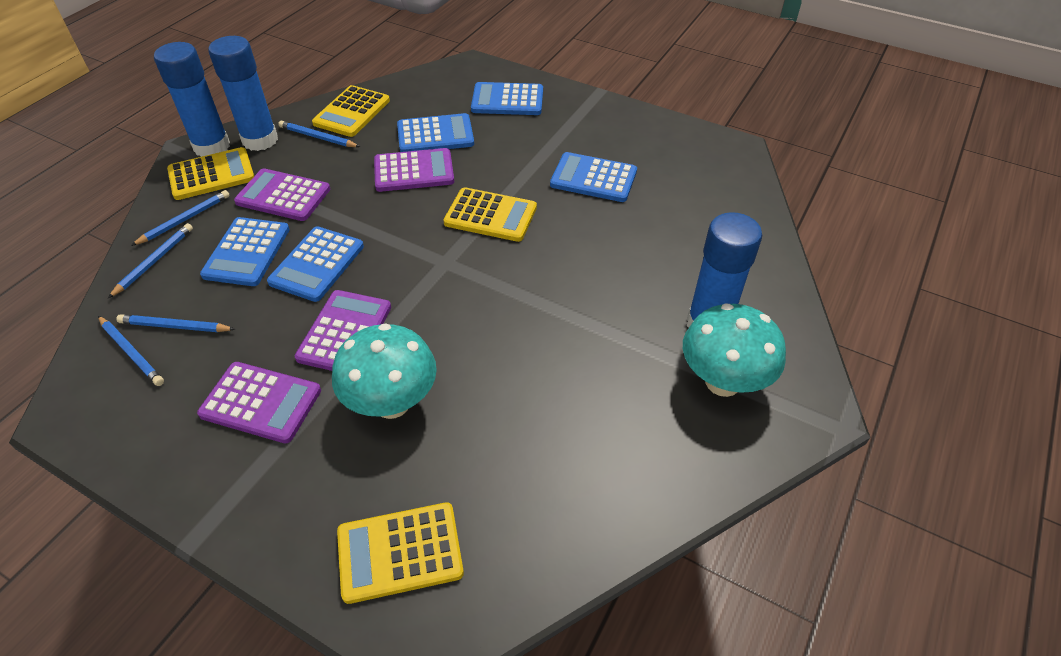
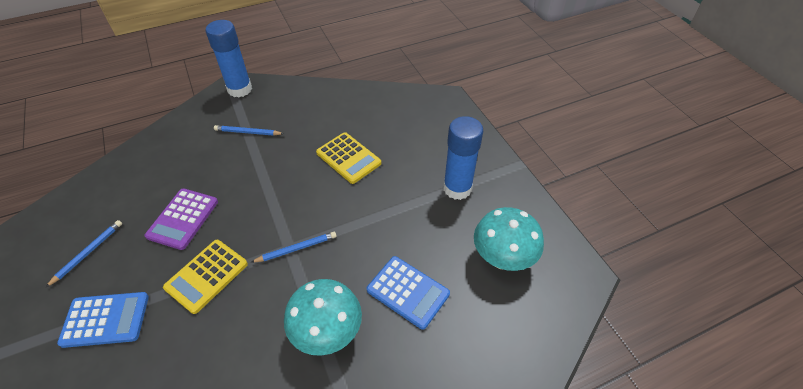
blue calculator: [200,217,290,286] [267,226,364,302] [397,113,474,152] [471,82,543,115] [550,152,637,202] = 5 -> [57,292,149,348] [367,256,450,330] = 2
blue glue stick: [154,42,230,157] [208,36,278,151] [687,212,762,328] = 3 -> [205,20,252,98] [443,116,483,200] = 2
blue pencil: [98,316,164,386] [108,223,193,298] [116,314,235,332] [131,190,230,246] [278,120,360,147] = 5 -> [45,220,122,288] [214,125,284,136] [250,232,337,263] = 3
purple calculator: [197,362,321,443] [234,168,330,221] [295,290,391,371] [374,148,454,192] = 4 -> [145,188,218,250] = 1
yellow calculator: [167,147,254,200] [312,85,390,137] [337,502,464,604] [444,187,537,242] = 4 -> [163,240,248,314] [316,132,381,184] = 2

